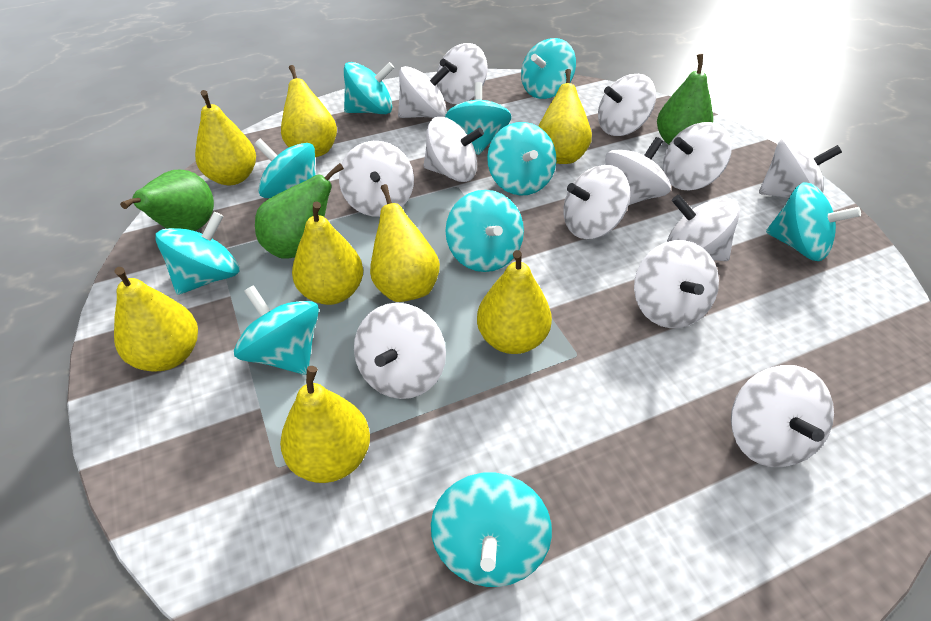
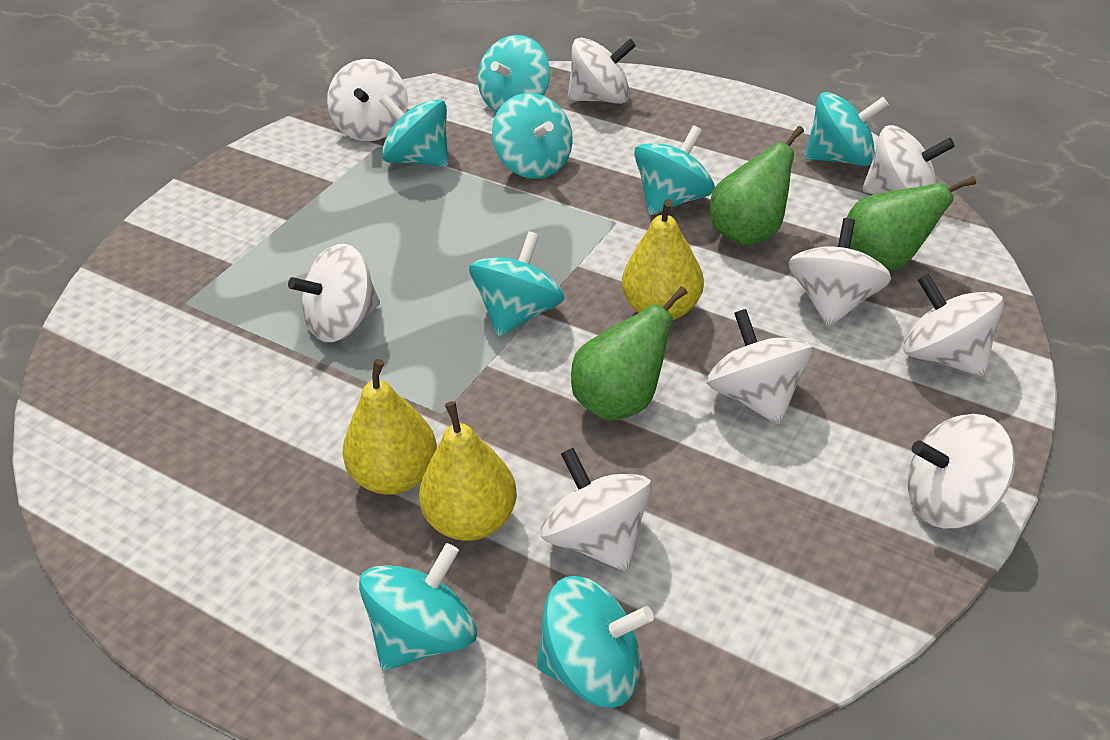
turquoise spinning top: [155,212,239,295] [234,285,319,375] [254,139,316,198] [344,62,394,114] [431,473,552,587] [445,82,512,155] [445,190,524,272] [487,122,556,196] [521,38,576,99] [766,182,861,261] = 10 -> [359,543,477,671] [380,95,448,167] [469,231,564,337] [478,35,550,112] [492,93,573,179] [536,576,654,708] [634,125,715,215] [805,92,889,166] = 8
white spinning top: [339,141,414,217] [354,303,446,399] [398,66,450,118] [424,117,484,182] [437,43,488,104] [563,165,630,239] [598,74,656,136] [605,137,671,205] [634,240,719,328] [663,122,732,190] [667,195,740,261] [731,365,834,467] [759,138,842,198] = 13 -> [288,244,380,342] [327,59,408,141] [541,448,652,571] [568,37,636,104] [706,309,812,425] [788,218,891,327] [862,125,955,195] [903,274,1004,377] [908,414,1015,528] = 9
yellow pear: [114,267,198,372] [195,90,256,185] [280,366,370,483] [281,65,337,157] [292,201,363,305] [370,184,440,302] [477,250,552,354] [538,69,592,164] = 8 -> [343,359,437,495] [419,401,517,541] [622,199,704,320] = 3

